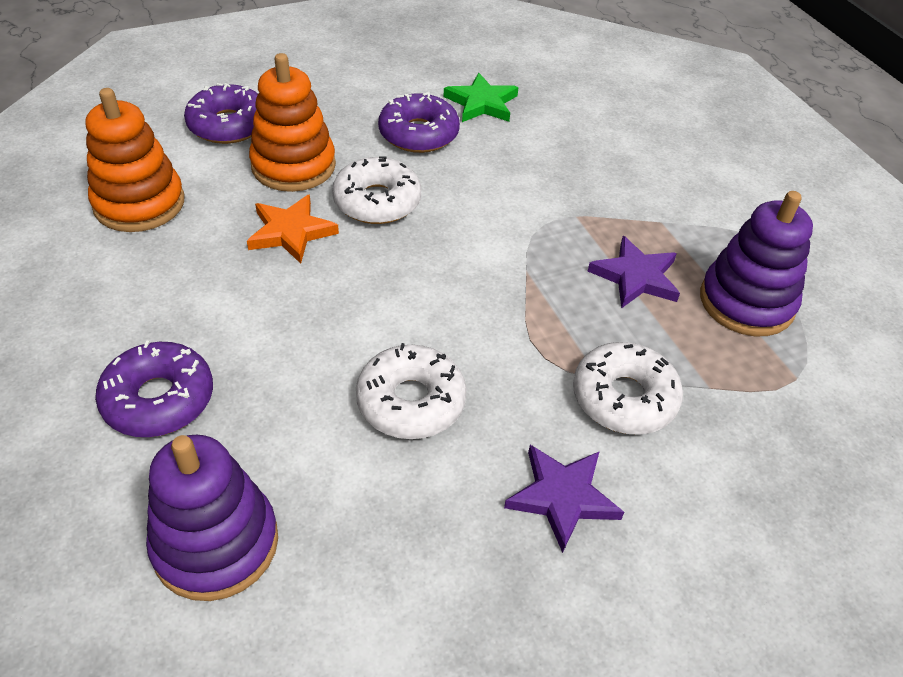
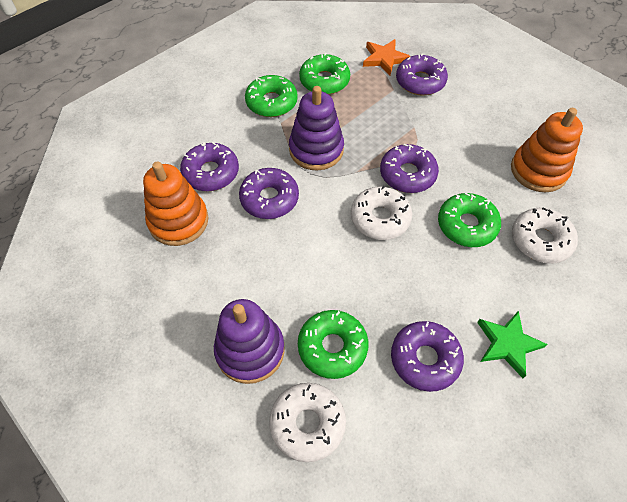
green donut: none = 0 -> [245,75,298,117] [298,310,369,379] [299,53,350,94] [438,193,501,247] = 4
purple donut: [95,341,213,437] [184,83,258,144] [378,92,460,153] = 3 -> [180,142,239,191] [239,168,299,219] [380,144,439,193] [391,321,464,392] [396,53,448,95] = 5
purple star: [504,445,624,553] [588,236,680,309] = 2 -> none = 0

